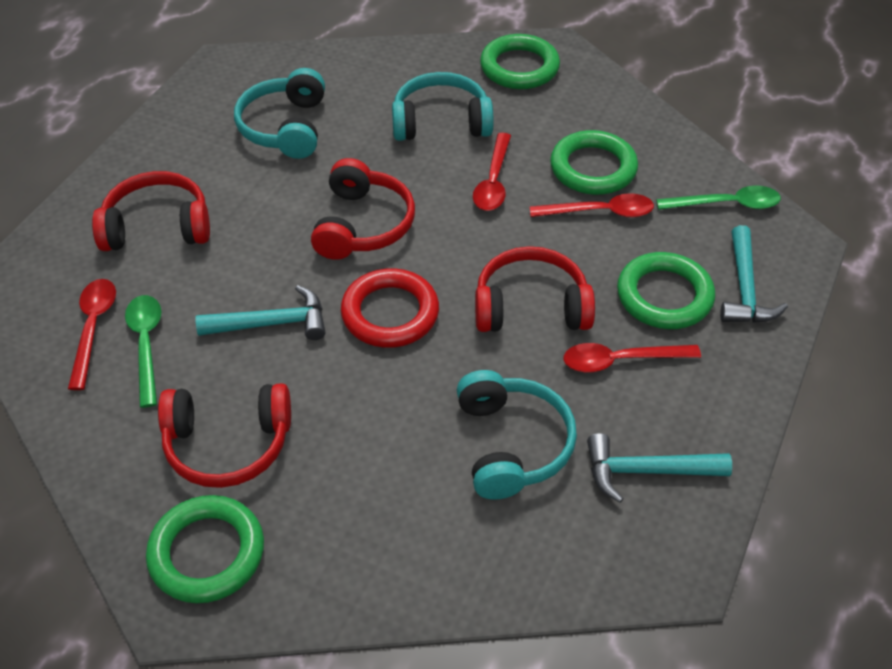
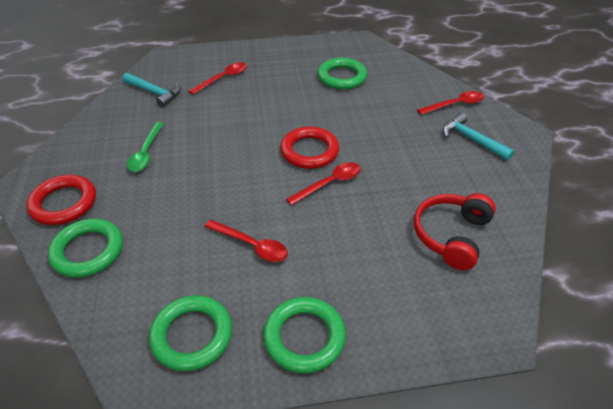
green spoon: [125,295,161,408] [656,185,781,210] = 2 -> [127,122,164,172] = 1
red headphones: [92,171,210,251] [158,383,291,488] [311,158,415,260] [475,246,595,332] = 4 -> [414,193,496,270] = 1
red ring: [341,268,439,348] = 1 -> [26,175,96,225] [280,126,339,169] = 2
turquoise hammer: [196,285,326,340] [587,433,732,503] [720,225,788,323] = 3 -> [123,73,181,107] [443,112,514,161] = 2
turquoise headphones: [234,68,325,159] [392,72,494,141] [457,370,577,500] = 3 -> none = 0

